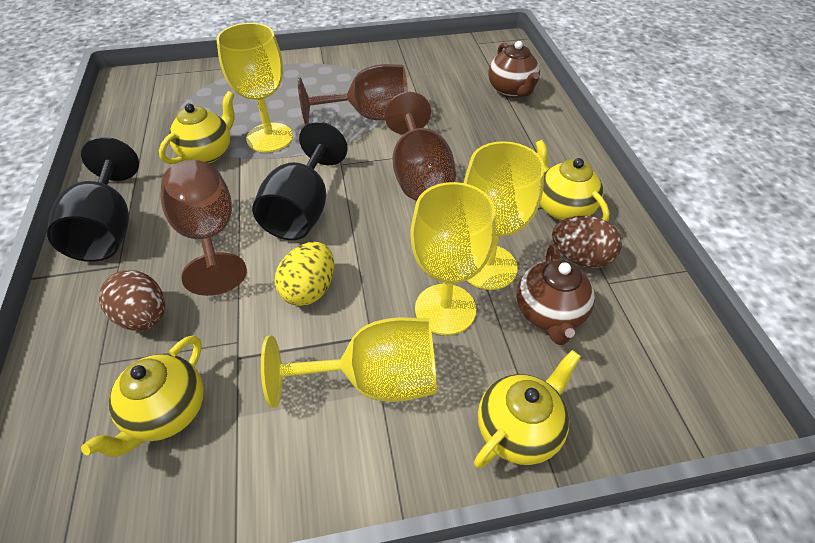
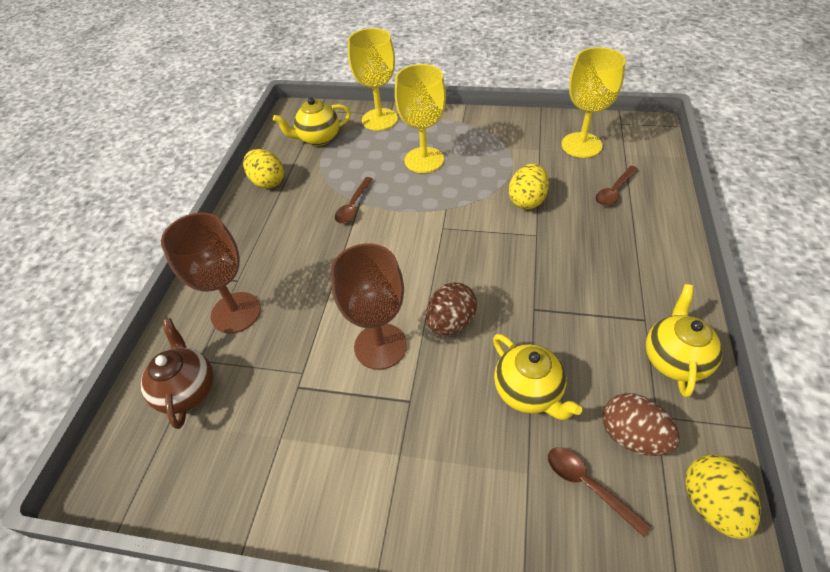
black goblet: [47,137,139,262] [252,121,348,240] = 2 -> none = 0
brown goblet: [161,160,247,296] [298,64,408,125] [384,92,456,200] = 3 -> [161,213,261,333] [331,243,407,370] = 2
brown spoon: none = 0 -> [335,177,373,224] [548,447,652,537] [595,166,638,206] = 3
brown teapot: [488,41,540,98] [516,244,595,345] = 2 -> [141,318,214,429] = 1
yellow egg: [275,242,334,306] = 1 -> [243,149,284,189] [509,164,549,209] [685,455,761,539] = 3
yellow goblet: [216,23,293,153] [261,317,437,408] [410,182,496,335] [464,141,545,290] = 4 -> [348,28,398,131] [395,64,446,173] [562,47,626,158] = 3
yellow teapot: [81,335,204,457] [159,91,234,164] [474,350,581,469] [535,140,610,221] = 4 -> [273,97,351,146] [493,334,582,420] [646,284,723,397] = 3

